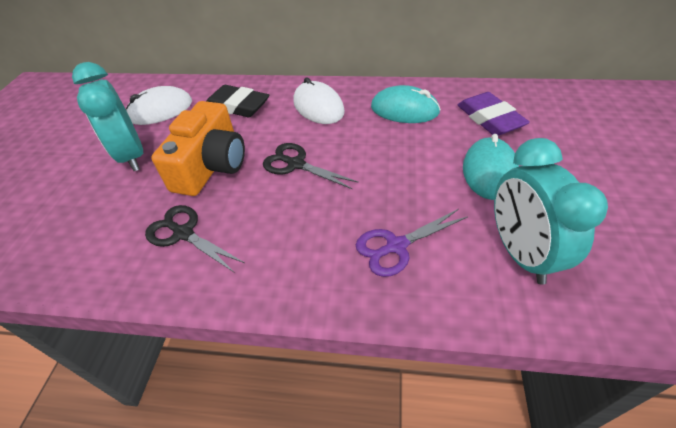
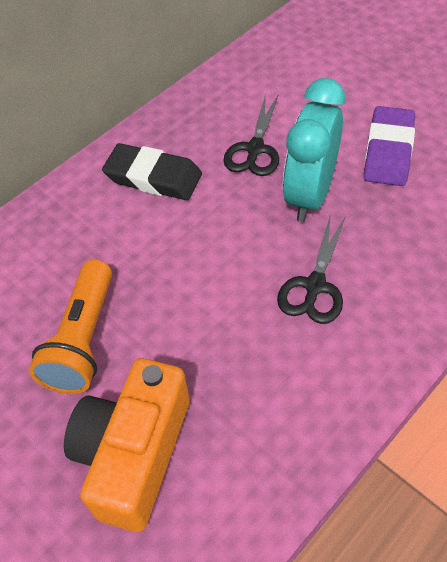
orange flashlight: none = 0 -> [29,260,112,394] = 1
purple scissors: [356,209,468,277] = 1 -> none = 0
turquoise clock: [72,62,143,171] [494,138,608,285] = 2 -> [283,78,345,222] = 1
turquoise mouse: [371,85,441,123] [463,134,519,200] = 2 -> none = 0
white mouse: [126,86,192,125] [293,78,345,124] = 2 -> none = 0

